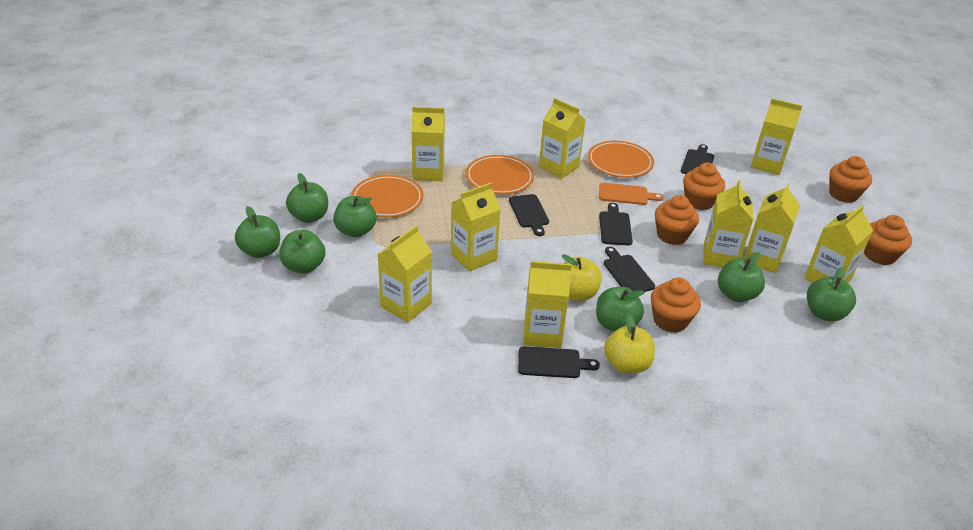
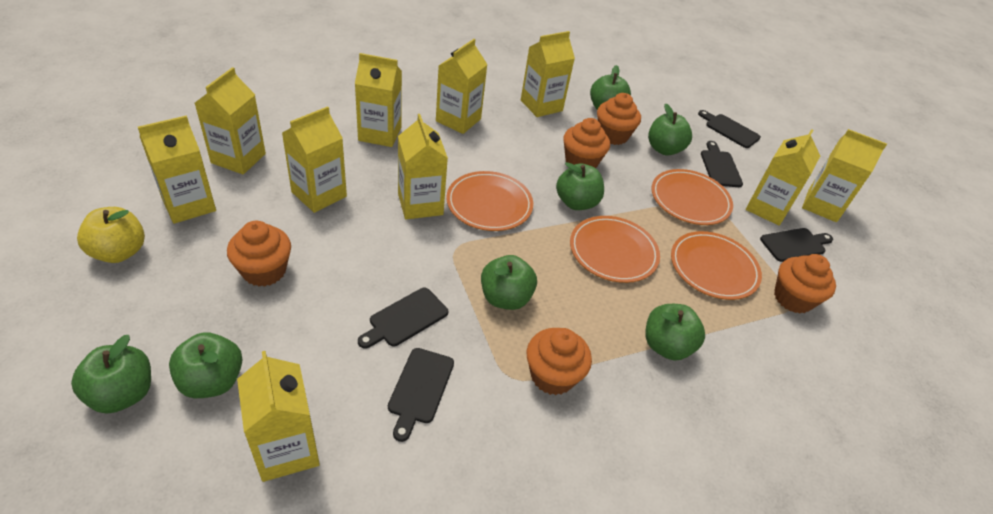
orange cutting board: [599,183,663,205] = 1 -> none = 0
orange plate: [351,175,423,217] [465,155,534,194] [588,141,654,178] = 3 -> [446,171,533,231] [570,216,660,283] [651,169,733,225] [671,231,762,300] = 4
yellow apple: [562,254,601,301] [604,314,655,374] = 2 -> [77,207,145,263] = 1
yellow carton: [377,225,432,323] [411,107,445,181] [451,183,501,272] [523,261,572,348] [539,98,586,179] [703,180,753,267] [744,183,800,273] [751,98,802,175] [804,205,873,283] = 9 -> [138,116,216,224] [195,67,266,174] [237,351,320,482] [282,106,347,213] [355,53,402,147] [398,114,448,219] [436,39,488,134] [521,31,575,117] [746,129,820,226] [802,129,887,222] = 10

